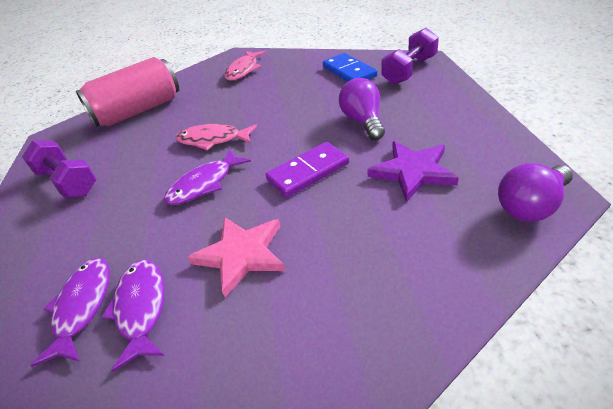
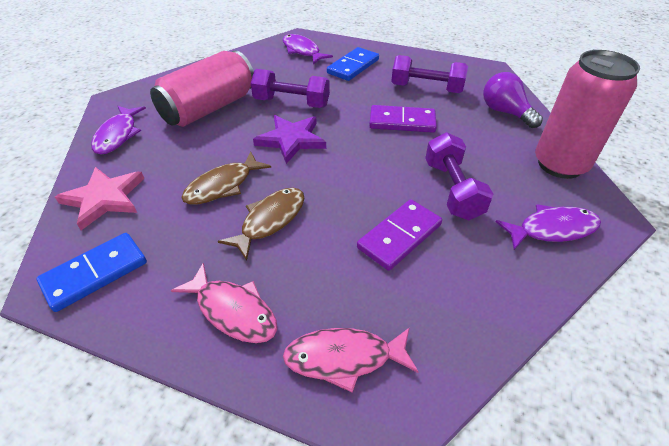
blue domino: [323,53,377,82] = 1 -> [36,233,147,312] [327,47,379,81] = 2
brown fish: none = 0 -> [181,152,271,204] [218,188,305,260] = 2
pink can: [76,57,179,127] = 1 -> [150,50,254,127] [535,50,640,179] = 2
purple domino: [266,142,349,197] = 1 -> [357,199,442,271] [369,105,437,133] = 2
purple dumbbell: [22,140,97,198] [381,27,439,85] = 2 -> [251,69,330,108] [391,55,468,93] [425,132,493,220] = 3
purple light bulb: [339,78,385,140] [498,163,573,222] = 2 -> [483,72,543,128] = 1

